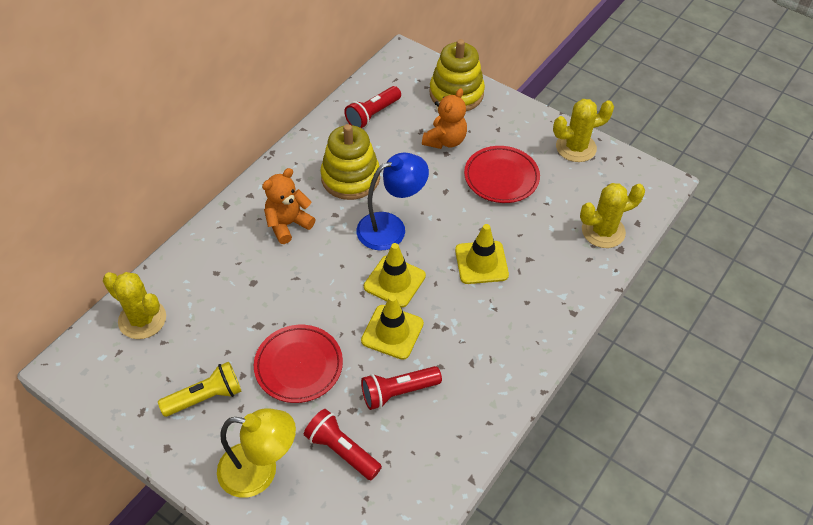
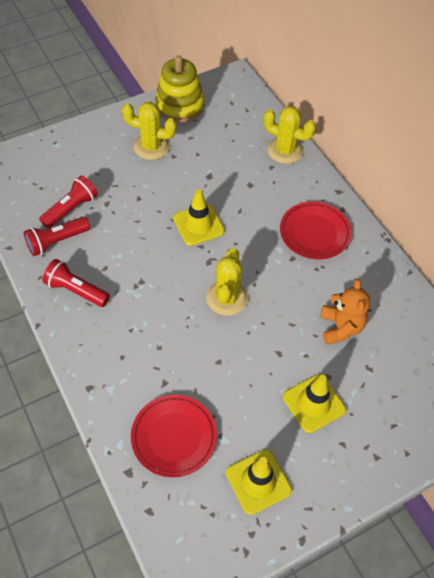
blue lamp: [356,153,429,250] = 1 -> none = 0
orange teddy bear: [262,168,316,244] [422,88,467,149] = 2 -> [320,279,370,345] = 1
yellow flashlight: [158,362,242,417] = 1 -> none = 0
yellow lamp: [217,408,296,498] = 1 -> none = 0
yellow stacking toy: [320,124,380,200] [429,39,485,111] = 2 -> [155,55,205,123] = 1

